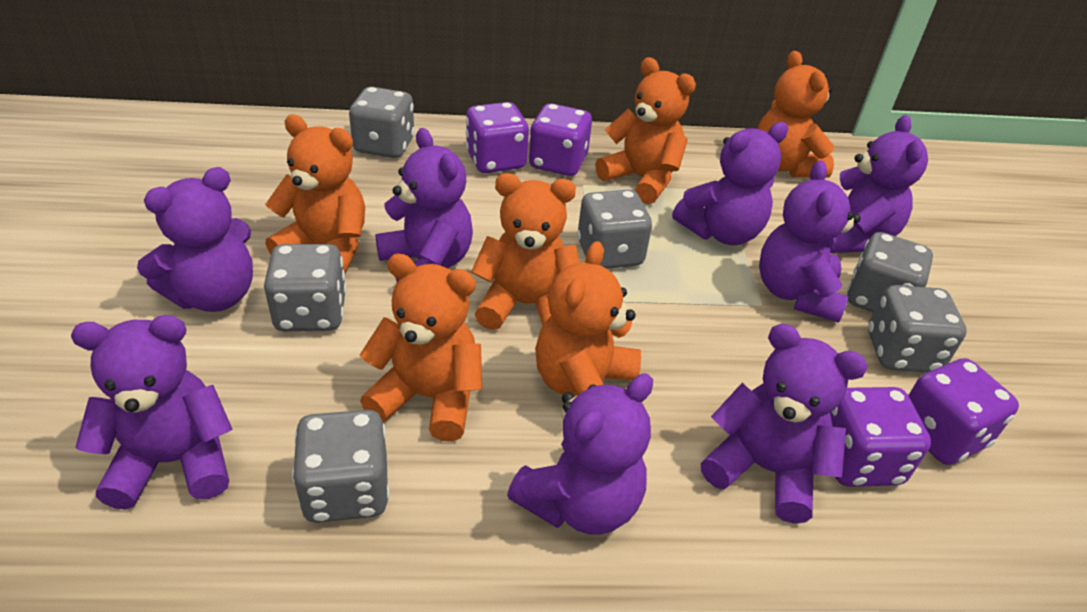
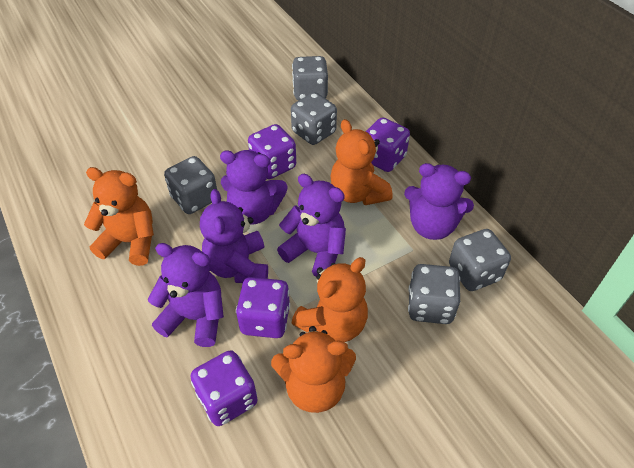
grey dice: [264,244,347,331] [292,410,390,523] [349,87,415,158] [577,190,652,269] [847,232,933,313] [868,285,967,373] = 6 -> [164,156,217,214] [291,92,337,145] [292,56,328,100] [408,264,460,324] [449,229,511,291] = 5
orange teddy bear: [265,115,365,273] [360,253,482,442] [471,173,580,330] [535,241,641,397] [595,57,696,204] [757,51,834,178] = 6 -> [84,167,154,266] [271,326,356,413] [292,257,368,342] [330,119,392,205] = 4
purple teddy bear: [71,315,233,510] [137,167,253,312] [375,128,473,282] [507,374,653,535] [672,122,788,245] [701,324,868,524] [759,160,861,323] [828,115,928,253] = 8 -> [148,243,224,347] [200,189,268,283] [220,150,287,225] [277,174,346,277] [404,163,474,240] = 5

